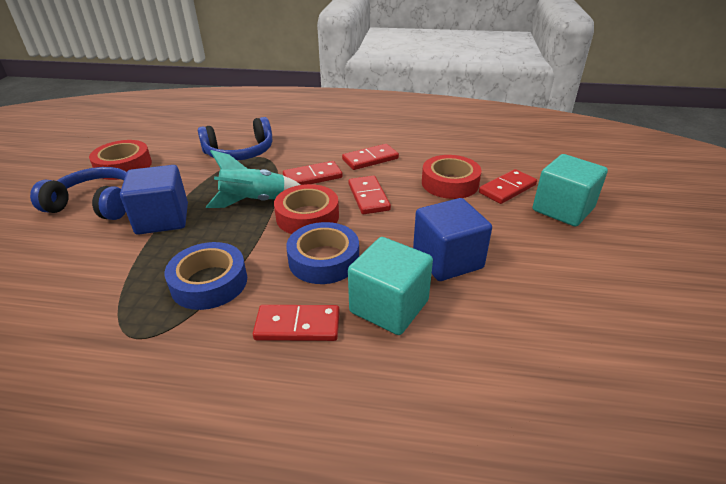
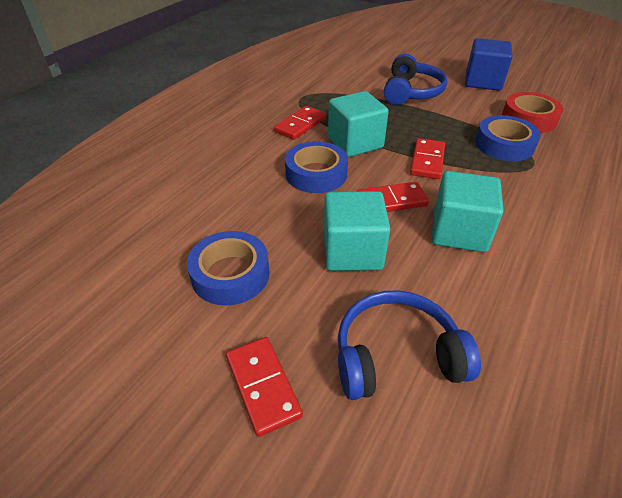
blue cube: [120,165,188,235] [413,198,492,281] = 2 -> [465,38,512,91] = 1
blue tape: [165,242,247,310] [286,222,359,284] = 2 -> [187,231,270,305] [285,141,348,193] [475,115,541,161] = 3
red domino: [253,305,340,341] [283,161,343,185] [342,144,399,170] [348,176,391,214] [479,169,537,204] = 5 -> [226,337,303,437] [274,106,326,140] [358,182,429,212] [410,138,445,179] = 4
red tape: [89,140,152,180] [274,184,339,234] [422,155,482,199] = 3 -> [502,92,563,133] = 1
turquoise cube: [348,237,433,335] [533,154,608,227] = 2 -> [324,191,390,271] [328,91,389,157] [432,171,503,252] = 3
turquoise rocket: [206,150,300,208] = 1 -> none = 0

